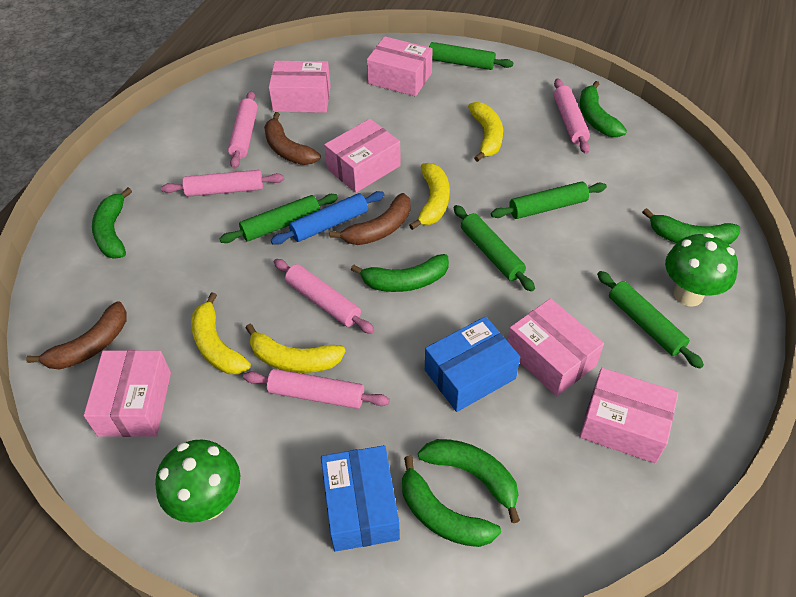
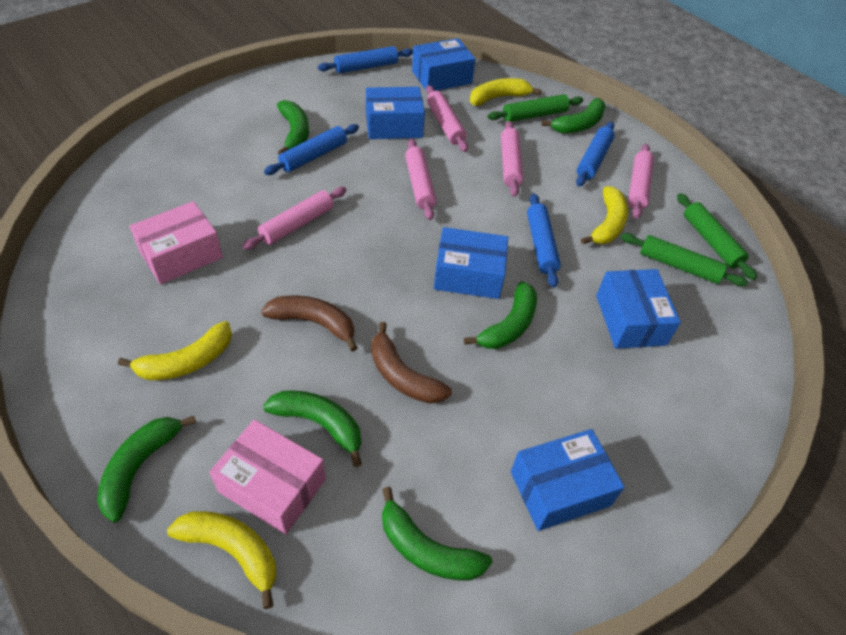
blue box: [321,445,400,552] [425,316,520,412] = 2 -> [366,87,425,139] [412,38,475,91] [434,227,508,299] [511,429,625,531] [596,269,681,349] = 5
blue rolling pin: [271,191,385,245] = 1 -> [264,124,359,175] [318,46,413,73] [527,193,561,288] [576,122,615,187] = 4
brown banana: [26,301,127,370] [264,112,321,165] [330,193,411,245] = 3 -> [261,296,358,352] [371,322,452,404] = 2
green mushroom: [155,439,240,523] [665,233,738,307] = 2 -> none = 0
green rolling pin: [219,194,338,243] [429,42,514,70] [454,205,535,292] [491,181,607,219] [597,271,704,369] = 5 -> [488,94,583,122] [620,233,748,286] [677,193,757,280] = 3
pink box: [84,350,171,437] [269,61,331,113] [324,119,401,193] [367,36,433,96] [508,298,604,396] [579,368,678,464] = 6 -> [129,201,223,284] [209,419,326,534] = 2

